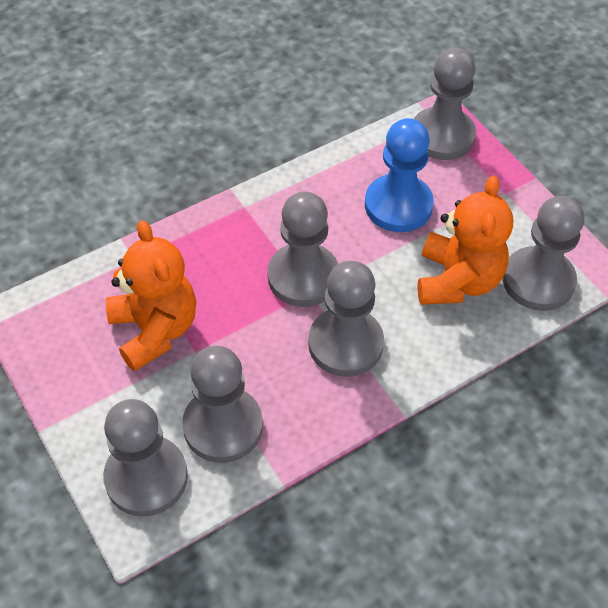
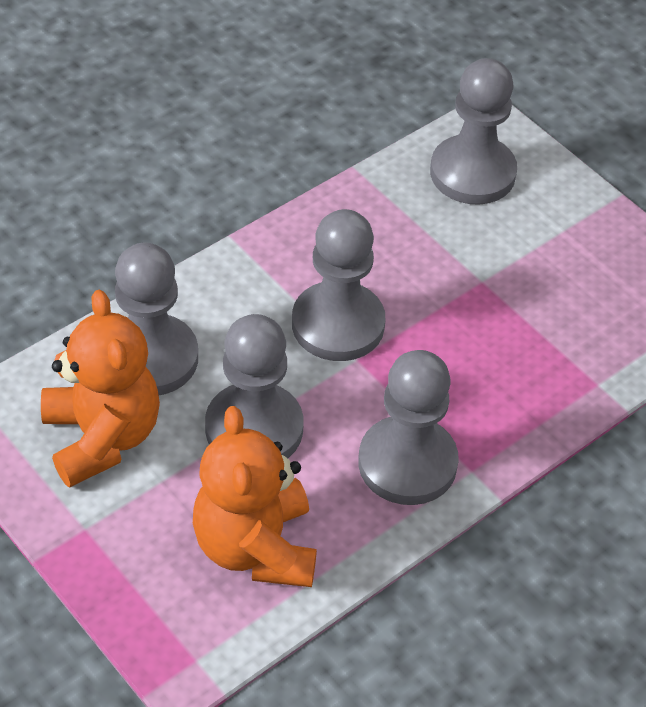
blue pawn: [365,118,434,232] = 1 -> none = 0
grey pawn: [103,399,188,517] [182,346,263,463] [267,191,338,307] [308,261,384,377] [414,48,476,160] [503,196,584,311] = 6 -> [115,243,198,395] [205,314,304,458] [292,209,385,361] [358,350,459,505] [430,58,517,205] = 5

